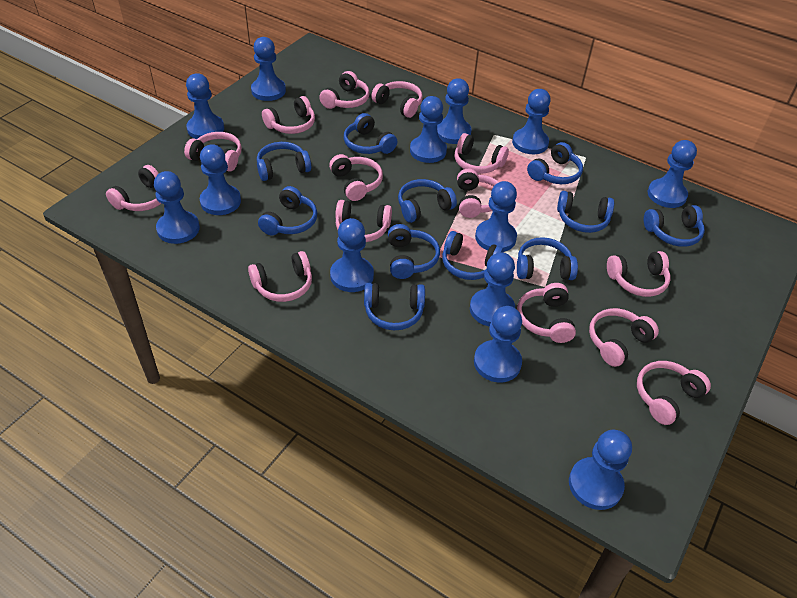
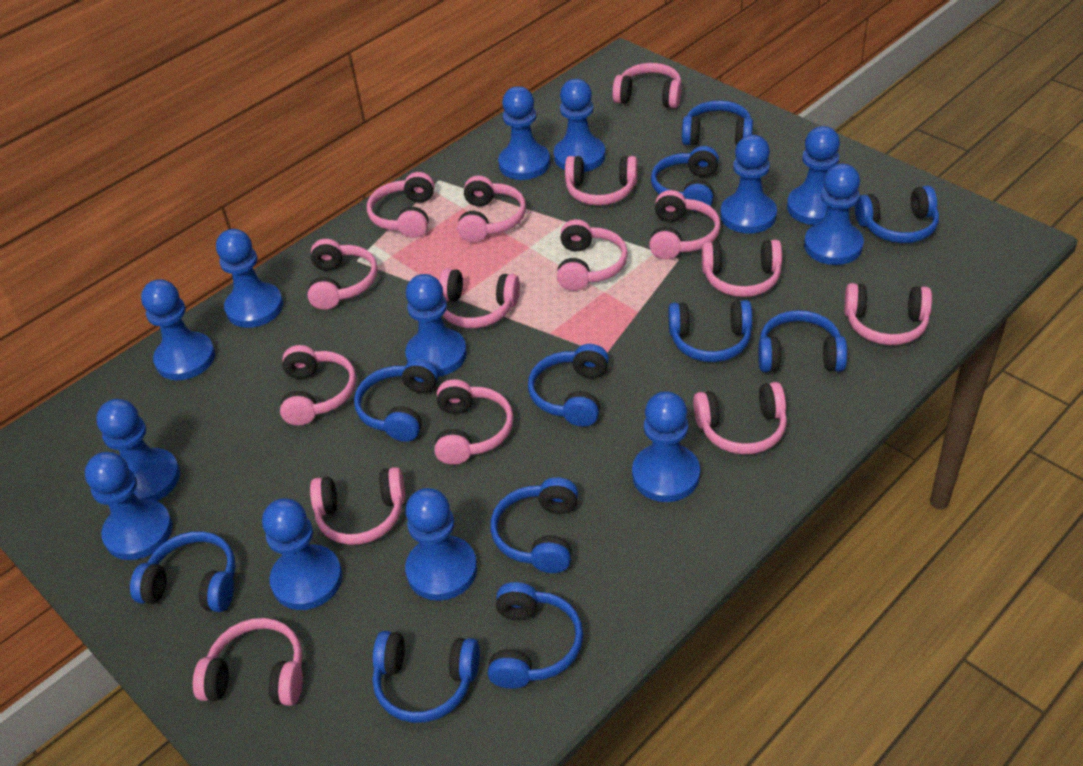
pink headphones: [106,165,161,211] [184,132,242,172] [248,251,312,302] [262,96,315,134] [319,71,370,109] [329,154,383,201] [335,200,392,242] [371,81,423,118] [455,133,509,174] [457,169,499,218] [517,283,576,343] [589,308,659,367] [607,251,670,297] [637,361,711,425] = 14 -> [193,618,303,706] [280,345,356,425] [308,239,378,310] [310,467,405,545] [367,172,434,238] [434,379,514,465] [439,268,520,328] [457,176,526,242] [557,219,628,291] [565,156,638,205] [612,63,682,108] [649,190,721,259] [693,382,787,454] [702,240,782,297] [844,283,932,345] = 15

